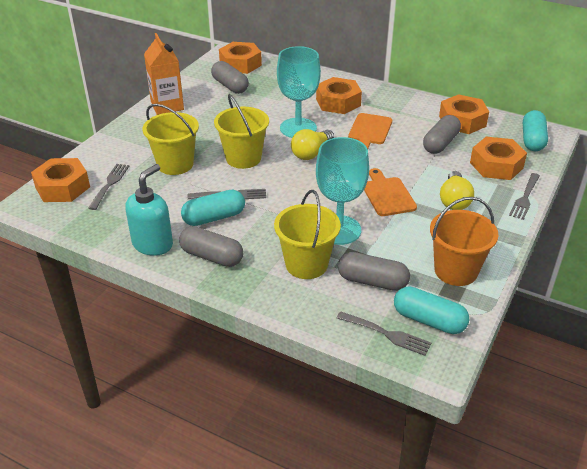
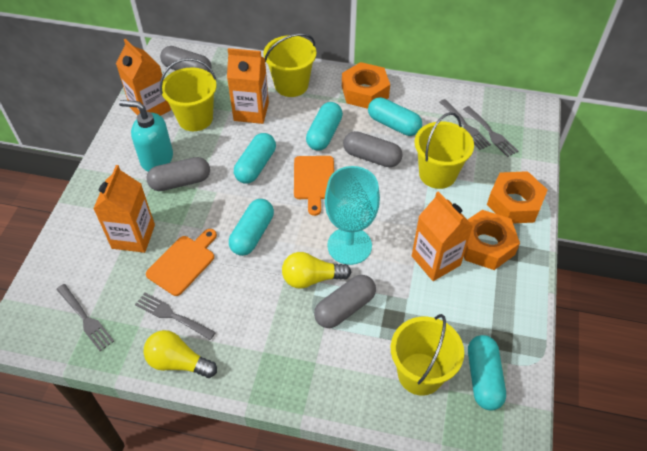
orange bucket: [430,197,499,286] = 1 -> none = 0
orange carton: [144,33,184,115] = 1 -> [93,165,155,253] [116,39,171,116] [227,48,269,124] [412,191,473,281] = 4
orange nut: [31,158,90,202] [219,42,262,74] [316,77,362,114] [439,94,489,134] [470,137,527,180] = 5 -> [342,62,390,109] [464,210,520,270] [487,171,548,224] = 3
turquoise capsule: [181,190,245,226] [394,286,469,334] [523,110,548,151] = 3 -> [229,199,274,256] [234,133,276,183] [306,102,343,151] [368,97,422,136] [468,335,506,411] = 5
turquoise goblet: [277,46,321,138] [316,137,369,245] = 2 -> [325,166,380,265] = 1
yellow bucket: [143,104,199,175] [214,94,269,169] [274,190,341,279] = 3 -> [160,58,216,131] [263,33,316,97] [391,314,464,396] [414,112,474,189] = 4

